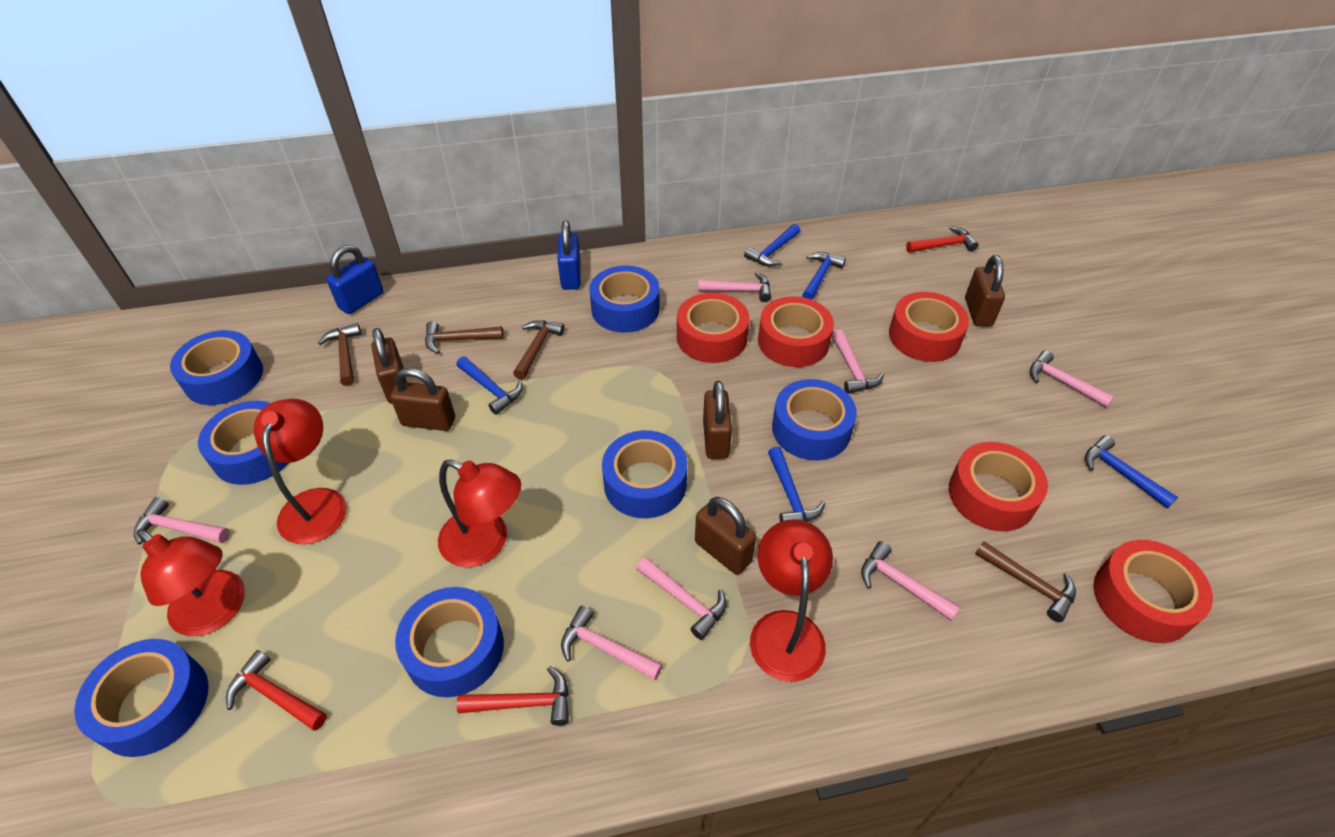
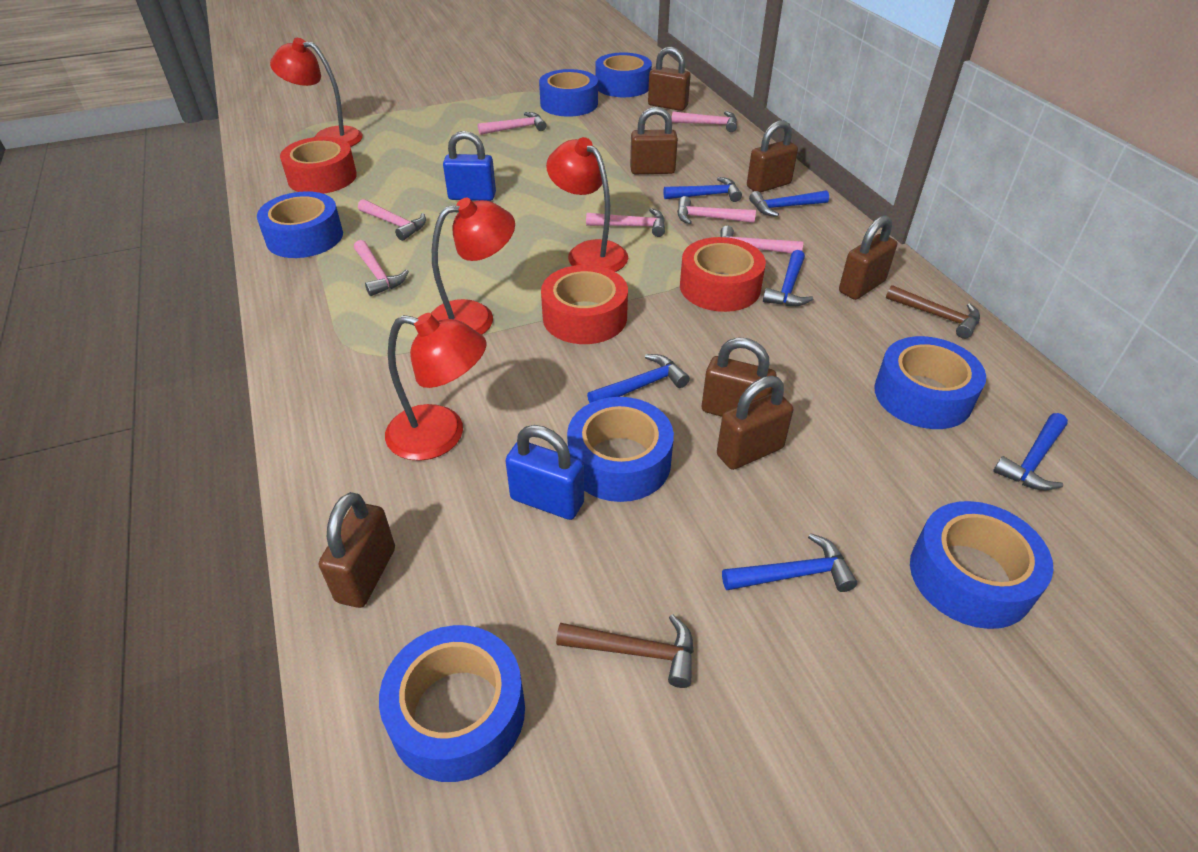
blue hammer: [457,356,522,415] [744,224,800,266] [768,447,825,522] [802,252,846,300] [1085,435,1178,508] = 5 -> [587,354,690,403] [663,177,742,202] [722,533,857,592] [749,190,829,217] [763,250,813,306] [993,413,1068,491] = 6
brown hammer: [318,323,361,386] [425,321,503,354] [513,320,565,380] [975,541,1076,622] = 4 -> [556,614,694,688] [886,285,980,339] = 2
brown padlock: [371,328,407,403] [390,368,455,431] [695,497,756,575] [703,381,732,459] [965,255,1005,326] = 5 -> [319,492,395,608] [630,107,678,174] [648,47,691,111] [702,338,777,417] [717,376,793,470] [747,120,798,193] [839,215,897,300] = 7
red hammer: [226,650,327,731] [457,666,569,726] [906,226,979,253] = 3 -> none = 0
red tape: [677,293,750,363] [758,296,834,367] [889,292,969,362] [949,442,1048,531] [1093,540,1213,643] = 5 -> [280,137,357,194] [541,265,628,344] [680,237,766,312] = 3

